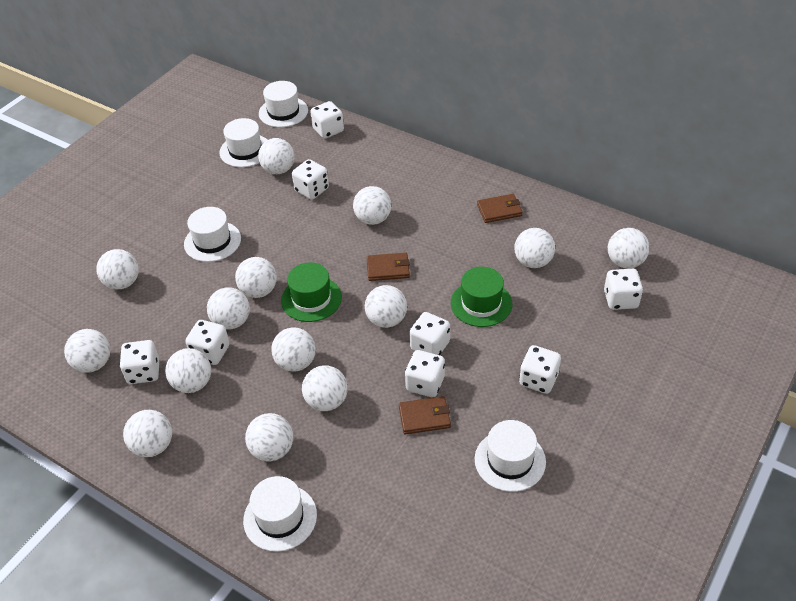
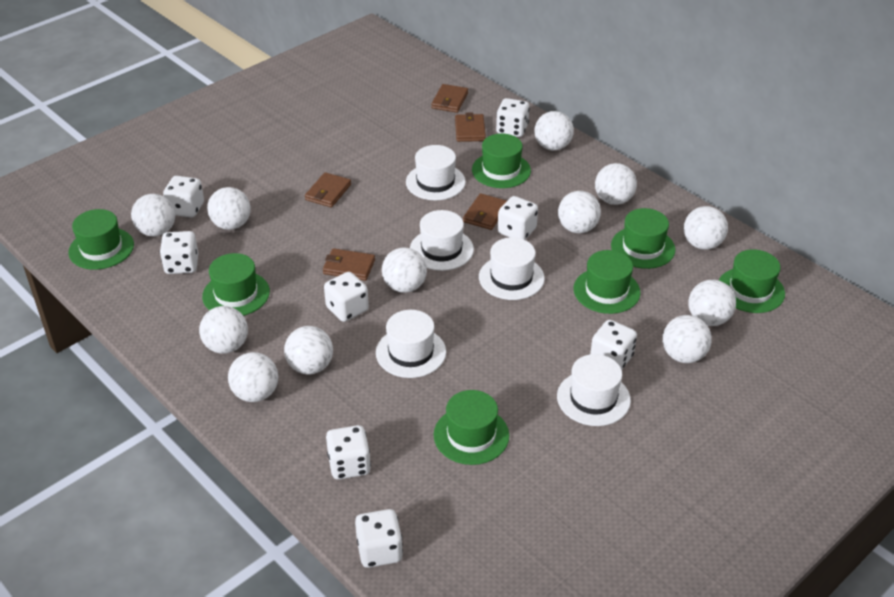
brown wallet: [367,253,410,281] [399,396,451,434] [477,194,523,223] = 3 -> [305,172,351,207] [323,248,375,281] [431,84,468,113] [455,113,486,142] [463,193,507,230] = 5
green hat: [281,262,342,322] [451,267,512,327] = 2 -> [68,209,134,270] [202,253,270,316] [434,390,509,465] [472,134,531,188] [573,250,641,314] [611,208,676,269] [719,249,785,313] = 7
white ball: [64,329,110,373] [96,249,139,290] [123,410,172,457] [165,348,211,393] [207,287,250,330] [235,257,277,298] [245,413,293,462] [258,138,295,174] [271,327,316,372] [302,365,348,411] [353,186,391,225] [365,285,407,328] [514,228,555,268] [608,228,650,268] = 14 -> [131,194,175,237] [199,306,248,354] [207,187,251,230] [228,352,278,402] [284,326,333,375] [382,247,427,293] [534,111,574,150] [558,191,601,233] [595,163,637,205] [663,315,712,363] [684,206,728,250] [689,280,736,326] = 12

